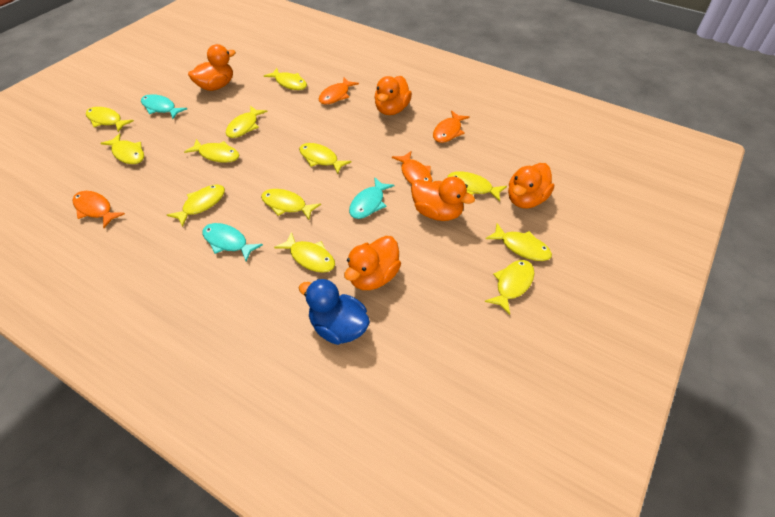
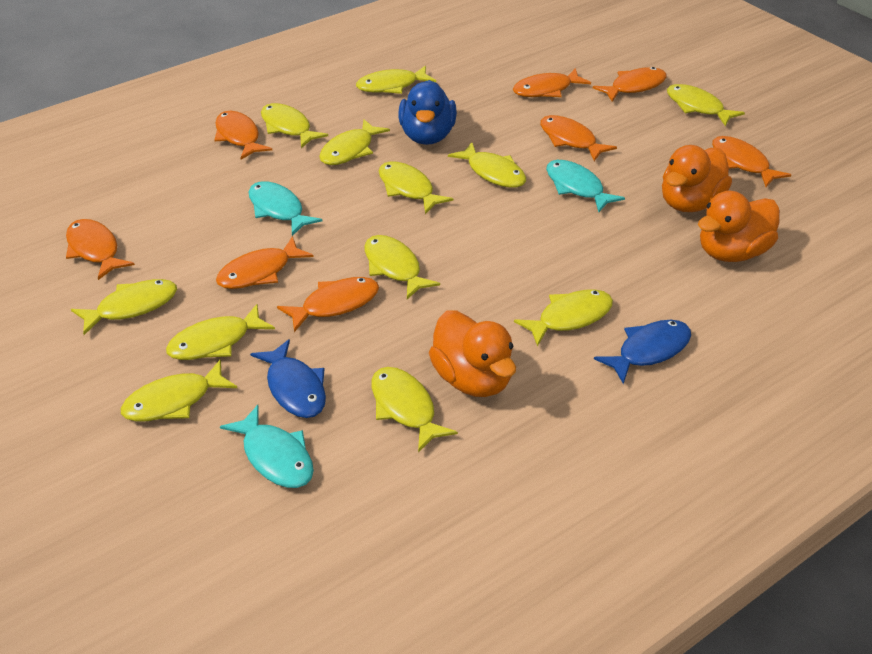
blue fish: none = 0 -> [250,339,326,418] [594,320,691,384] = 2
orange duck: [188,44,236,91] [344,236,401,290] [374,76,412,115] [411,176,475,221] [508,163,554,208] = 5 -> [429,310,516,397] [662,145,732,212] [698,191,780,262] = 3
orange fish: [73,191,125,228] [319,77,359,105] [392,151,432,184] [433,111,470,143] = 4 -> [66,219,135,280] [214,111,272,160] [216,236,314,289] [277,277,379,332] [513,68,591,97] [540,115,617,161] [593,67,667,102] [712,136,791,187] = 8

